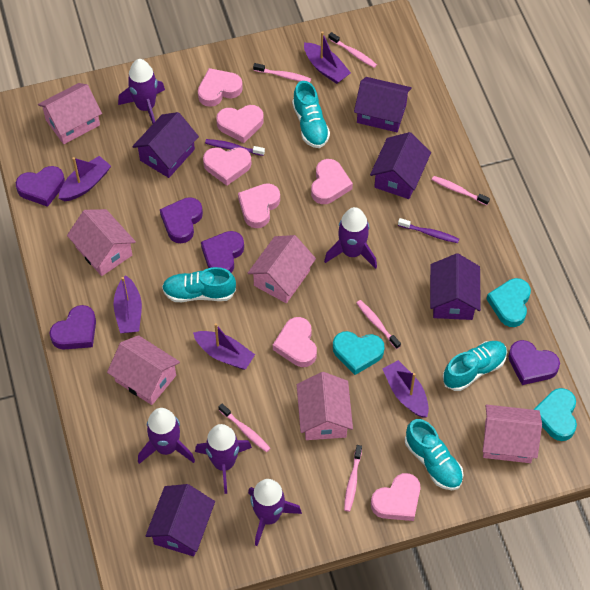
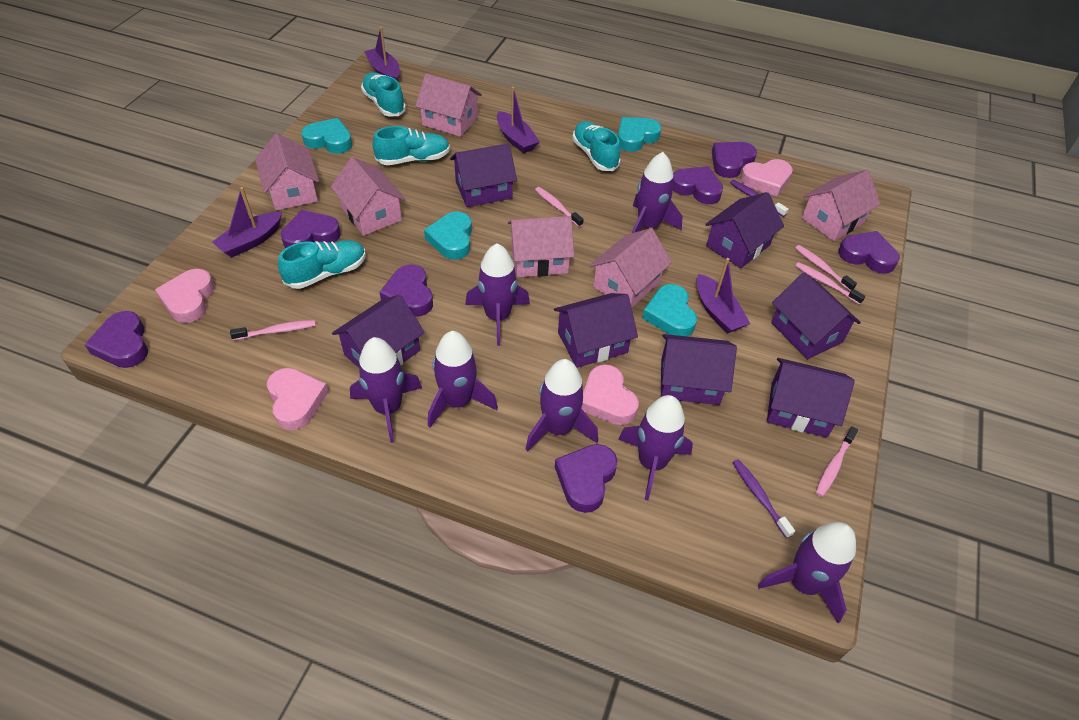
pink heart: [198,68,243,107] [203,147,252,186] [216,105,264,143] [238,183,280,228] [273,317,317,367] [311,159,353,204] [371,473,420,521] = 7 -> [155,269,214,323] [267,368,328,430] [582,364,639,425] [740,159,793,196] = 4
pink toothbrush: [218,404,271,452] [253,63,311,83] [329,32,377,68] [344,445,362,512] [357,300,401,349] [432,176,490,205] = 6 -> [230,320,316,340] [535,187,584,227] [795,245,857,291] [795,262,866,305] [815,426,858,497] = 5
purple boat: [59,156,111,201] [113,275,142,333] [193,323,255,369] [304,31,351,84] [383,360,429,418] = 5 -> [212,187,282,257] [364,27,400,81] [497,87,540,153] [696,258,750,333] = 4
purple heart: [16,166,65,207] [49,305,96,349] [160,197,203,243] [201,231,244,273] [508,340,560,385] = 5 -> [84,311,148,368] [281,210,341,248] [379,264,433,317] [555,444,618,513] [673,166,723,204] [712,142,757,178] [838,231,900,274] = 7
purple house: [132,112,199,178] [146,484,215,556] [354,77,412,132] [370,132,431,199] [430,253,481,320] = 5 -> [332,295,425,368] [450,144,517,207] [554,293,638,368] [661,334,737,405] [705,192,784,268] [767,358,855,438] [771,272,861,359] = 7
purple rocket: [118,59,165,124] [138,408,195,464] [195,424,252,494] [248,479,302,546] [324,207,377,269] = 5 -> [350,337,422,443] [428,331,498,428] [465,243,530,346] [526,359,598,452] [618,395,693,500] [632,152,682,233] [758,522,856,623] = 7
turquoise heart: [333,331,384,375] [486,278,531,327] [534,388,577,441] = 3 -> [301,118,352,154] [424,212,472,260] [618,117,662,152] [642,284,697,337] = 4

